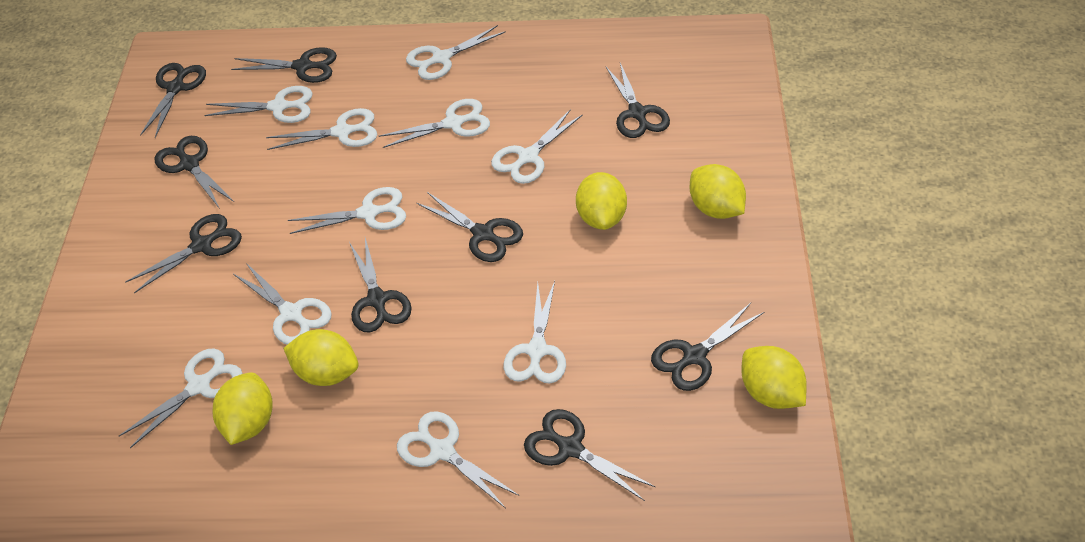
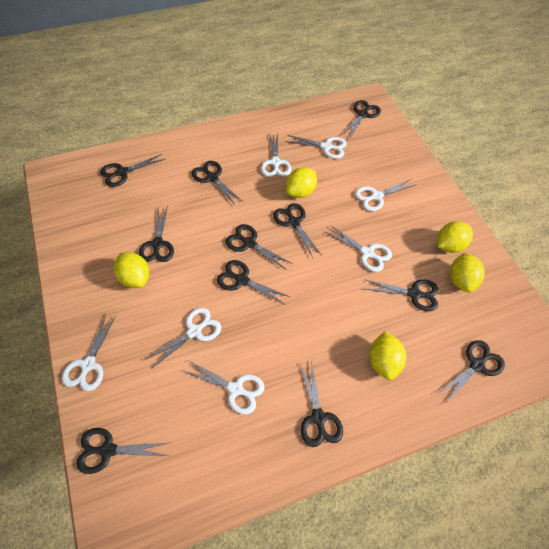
black scissors: [125,214,242,293] [140,63,206,138] [155,136,234,209] [231,47,337,83] [349,238,412,332] [417,192,523,262] [524,409,655,501] [606,63,670,138] [651,303,764,391] = 9 -> [76,428,169,474] [100,154,165,187] [139,205,174,262] [191,161,243,206] [217,260,290,304] [226,224,293,270] [273,203,321,258] [300,361,343,447] [342,100,381,139] [364,279,438,311] [437,340,505,404] = 11
white scissors: [119,348,243,448] [204,86,313,123] [233,263,332,344] [266,108,377,150] [288,187,406,234] [379,99,490,148] [397,411,519,508] [406,25,506,80] [491,109,583,184] [503,281,566,383] = 10 -> [62,314,116,391] [145,308,221,369] [184,360,264,414] [261,132,292,177] [285,135,347,159] [326,225,392,272] [355,179,417,211] = 7

